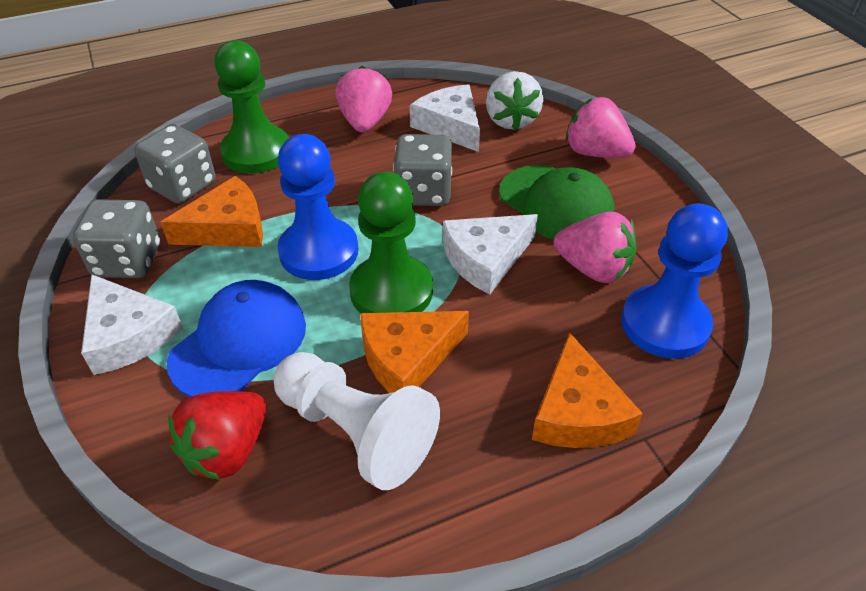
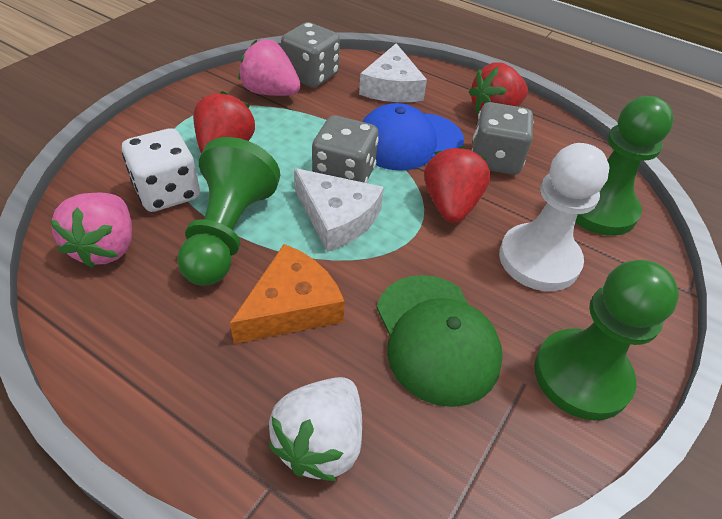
blue pawn: [278,134,358,280] [621,204,728,359] = 2 -> none = 0
green pawn: [214,40,289,173] [349,172,433,313] = 2 -> [177,137,280,285] [534,260,679,420] [575,96,674,236] = 3
orange cheese: [161,176,263,247] [360,311,469,393] [532,332,643,448] = 3 -> [230,244,345,344] = 1
pink strawberry: [335,66,392,132] [554,212,636,283] [566,97,636,158] = 3 -> [50,193,132,268] [238,40,301,96] = 2
red strawberry: [168,391,266,480] = 1 -> [193,91,255,154] [424,146,490,223] [469,63,528,114] = 3
white cheese: [81,274,183,375] [410,84,480,152] [443,214,538,295] = 3 -> [294,168,384,252] [359,43,427,102] = 2
white dice: none = 0 -> [122,128,200,212] = 1

